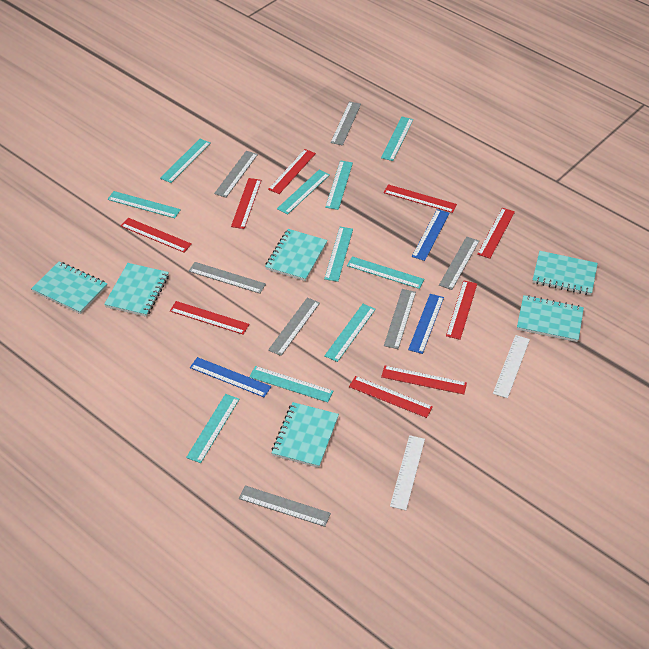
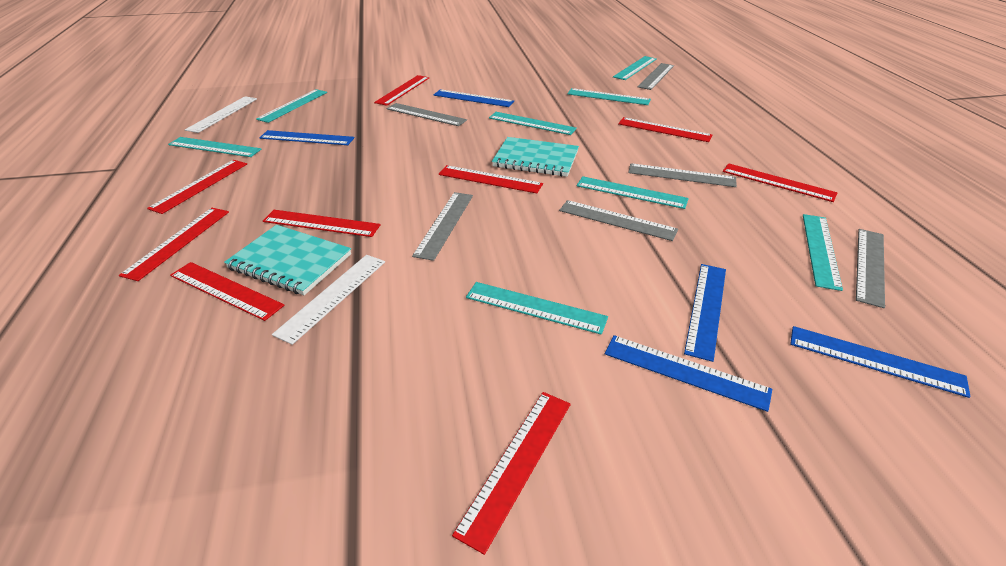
blue ruler: [190,357,271,397] [408,294,444,354] [412,209,450,261] = 3 -> [259,130,354,145] [434,89,514,107] [605,335,772,412] [684,264,726,362] [790,326,971,398] = 5
grey ruler: [189,262,266,294] [214,151,258,198] [239,485,331,527] [268,298,320,356] [330,101,361,146] [384,289,416,349] [439,237,479,290] = 7 -> [387,103,467,126] [412,192,473,261] [559,200,678,241] [628,163,737,187] [638,63,674,90] [856,229,885,308] = 6
turquoise notebook: [31,262,107,314] [104,263,169,317] [265,229,328,281] [272,402,339,468] [517,295,584,342] [532,251,598,295] = 6 -> [224,225,351,295] [492,137,579,177] = 2
turquoise ruler: [108,191,181,218] [160,139,211,183] [186,394,239,463] [249,366,333,402] [277,170,330,215] [324,227,353,282] [324,304,376,362] [325,161,353,210] [347,256,424,289] [381,116,413,161] = 10 -> [168,137,261,157] [256,89,327,123] [466,282,608,335] [489,112,577,135] [567,88,651,105] [577,176,689,209] [613,56,657,80] [803,214,843,291] = 8

